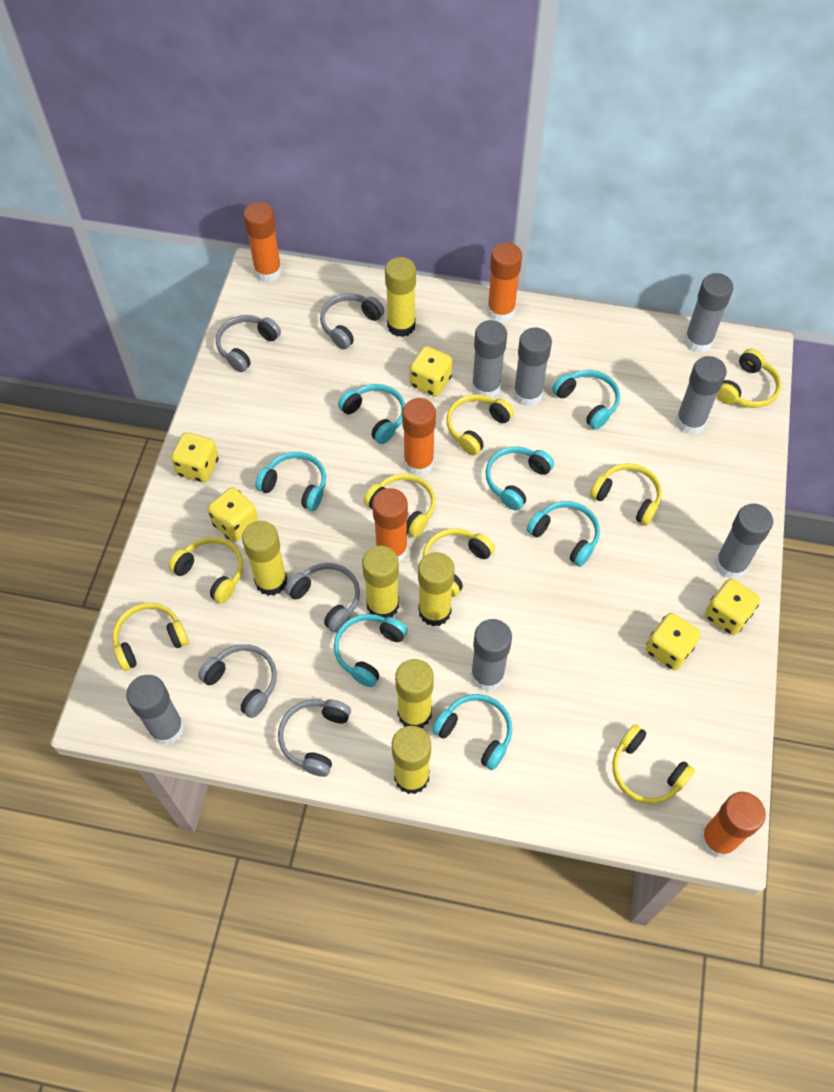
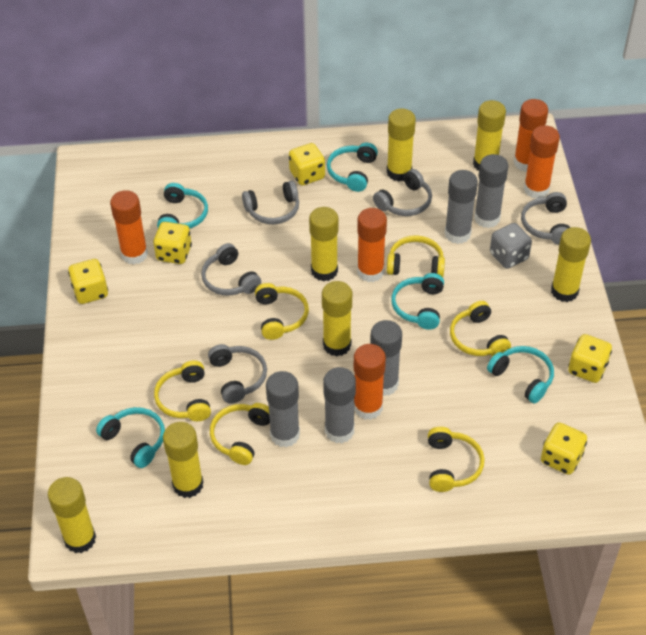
grey dice: none = 0 -> [490,223,532,269] = 1
grey glue stick: [126,675,184,745] [471,619,512,691] [472,320,507,398] [513,327,552,407] [675,356,727,435] [684,273,733,353] [715,504,773,579] = 7 -> [266,371,300,447] [323,367,356,443] [370,320,402,396] [445,170,478,244] [474,154,508,228] = 5
turquoise headphones: [255,452,326,511] [334,614,408,687] [338,384,405,444] [432,694,512,770] [485,446,554,510] [527,501,600,567] [552,370,620,430] = 7 -> [96,407,165,468] [157,183,208,228] [327,143,378,192] [391,273,444,330] [487,346,554,404] = 5
yellow glue stick: [242,521,287,596] [362,546,399,618] [385,257,416,337] [392,726,431,794] [395,659,434,728] [418,552,455,627] = 6 -> [48,477,96,553] [163,422,203,498] [309,207,338,281] [322,281,352,357] [387,109,416,181] [473,100,506,171] [551,227,591,302] = 7
yellow headphones: [112,603,189,671] [168,537,243,604] [364,474,435,537] [423,529,495,597] [446,394,514,456] [590,463,662,526] [612,724,695,804] [717,349,781,408] = 8 -> [154,360,211,421] [210,403,270,465] [255,283,309,340] [387,235,445,277] [428,427,485,492] [450,301,511,356] = 6

